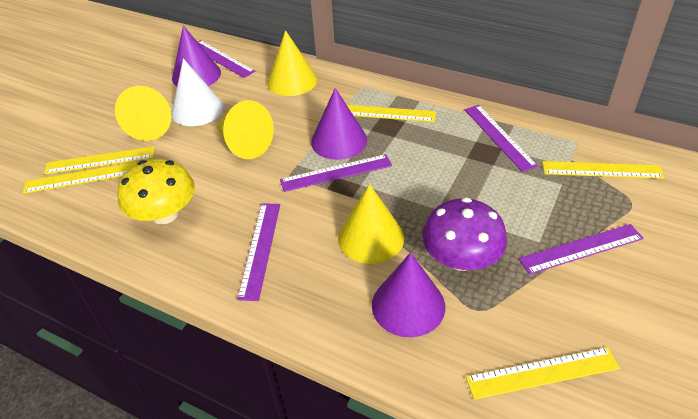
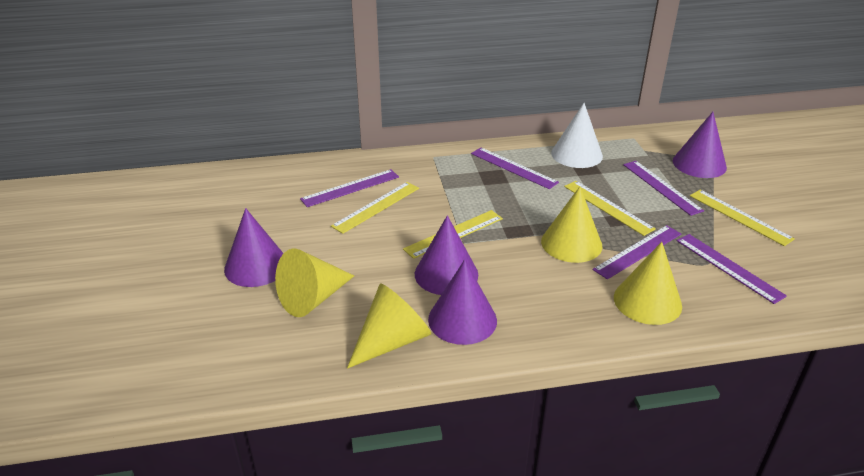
purple cone: [172,26,221,86] [311,88,367,160] [372,252,445,337] = 3 -> [224,208,284,287] [415,215,478,295] [428,259,497,345] [673,112,727,178] = 4
purple mushroom: [422,197,507,271] = 1 -> none = 0
yellow mushroom: [117,159,195,224] = 1 -> none = 0
yellow ruler: [23,162,137,194] [44,146,155,175] [347,105,436,122] [466,347,620,400] [542,161,665,179] = 5 -> [331,182,419,234] [403,210,503,259] [564,181,656,236] [690,190,795,246] = 4

